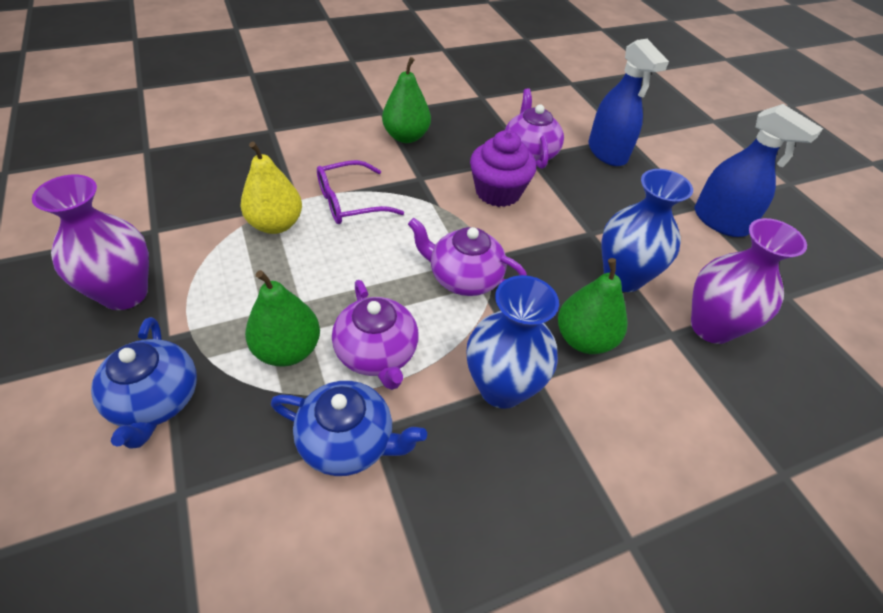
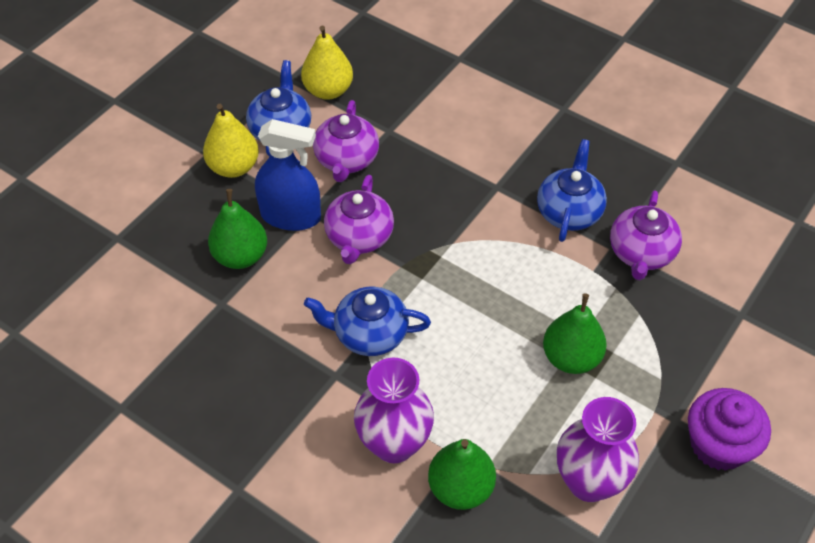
blue spray bottle: [589,39,669,166] [694,104,823,237] = 2 -> [255,119,321,231] = 1
blue teapot: [91,317,197,448] [271,381,427,476] = 2 -> [246,60,311,156] [304,286,431,356] [537,139,607,242] = 3
blue vase: [467,275,559,409] [601,169,693,292] = 2 -> none = 0
purple glasses: [317,160,404,224] = 1 -> none = 0
yellow pear: [240,142,302,234] = 1 -> [203,104,259,178] [301,25,353,100] = 2

